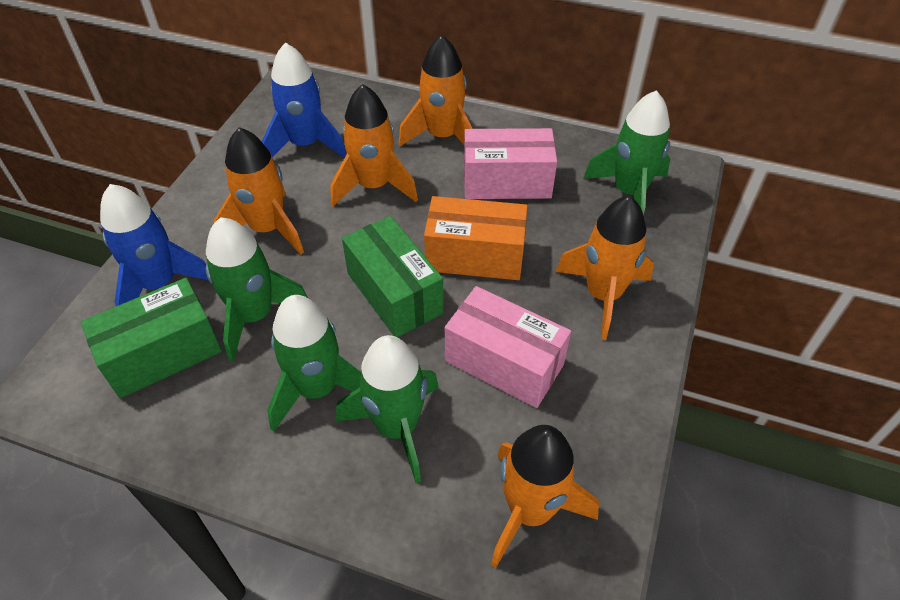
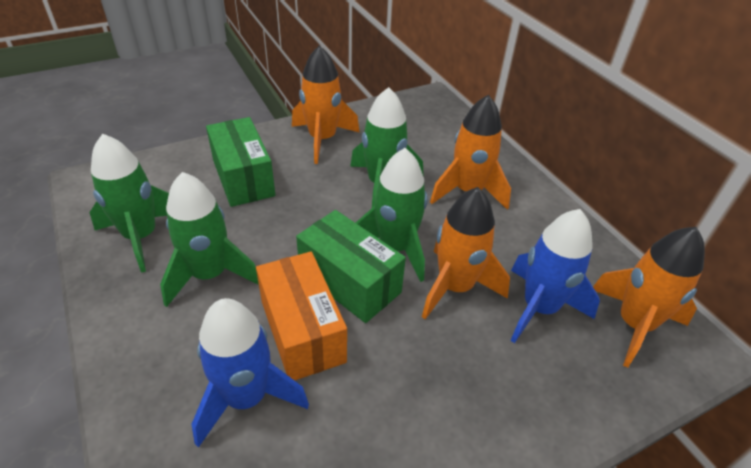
orange rocket: [213,127,304,255] [331,84,418,207] [399,35,473,147] [491,425,599,568] [556,196,654,340] = 5 -> [292,45,360,164] [422,187,510,319] [430,95,511,210] [593,227,705,368] = 4
pink box: [445,286,571,408] [464,128,557,199] = 2 -> none = 0

